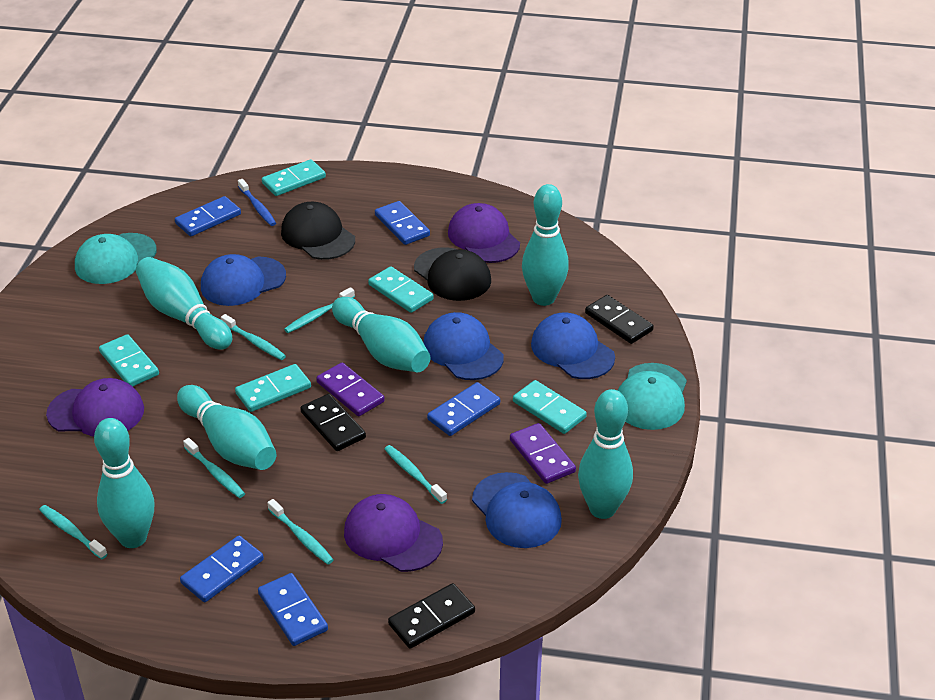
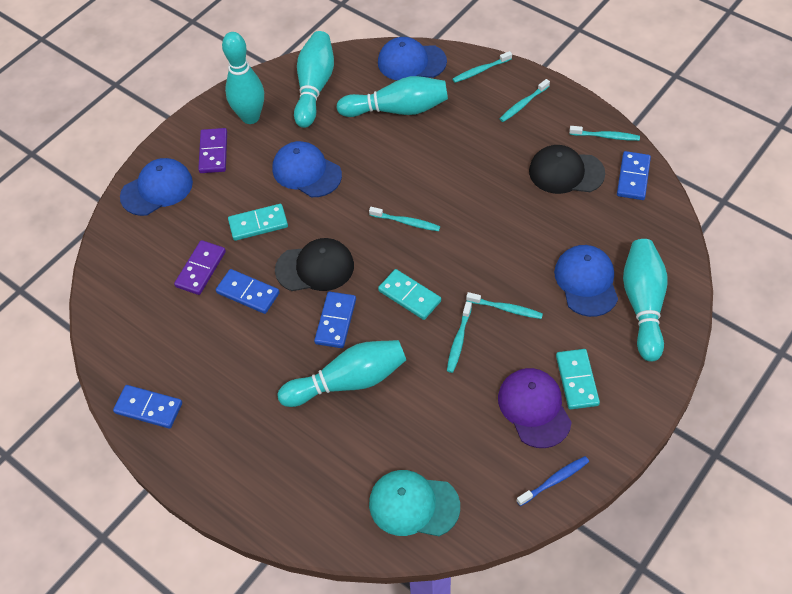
black domino: [300,394,366,451] [388,583,475,649] [585,295,654,344] = 3 -> none = 0
blue domino: [175,196,241,236] [180,536,264,602] [258,573,328,646] [375,201,430,245] [427,382,500,436] = 5 -> [113,385,182,429] [216,269,280,314] [314,292,356,348] [617,151,651,200] = 4
purple cap: [46,378,144,437] [344,494,443,572] [448,203,520,263] = 3 -> [498,368,572,448] = 1
turquoise bowling pin: [94,418,154,548] [136,257,232,350] [177,385,276,470] [332,297,431,372] [522,184,569,306] [578,389,633,519] = 6 -> [222,32,264,124] [278,340,406,407] [294,31,334,128] [336,76,448,117] [623,239,667,362] = 5
turquoise cap: [75,233,157,284] [617,363,687,430] = 2 -> [369,470,460,536] = 1
turquoise domino: [99,334,159,386] [235,364,311,412] [262,159,326,196] [368,266,434,313] [513,380,587,434] = 5 -> [228,204,288,241] [378,269,441,320] [556,349,600,409] = 3

